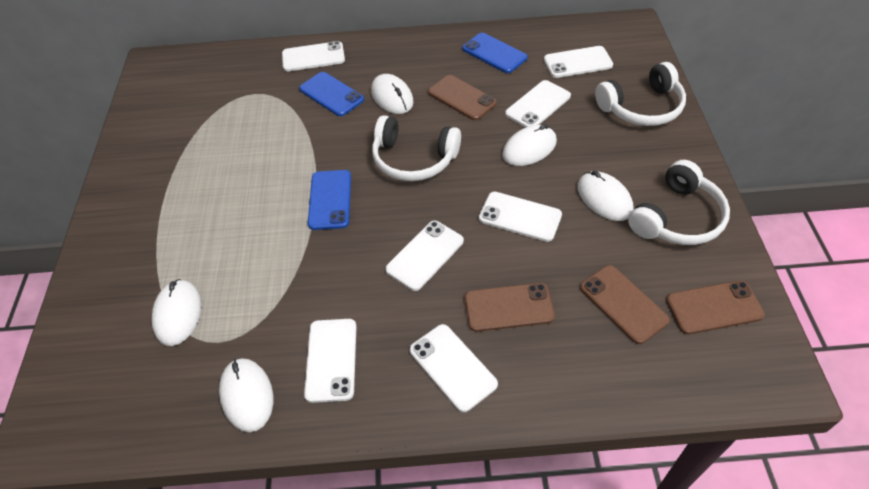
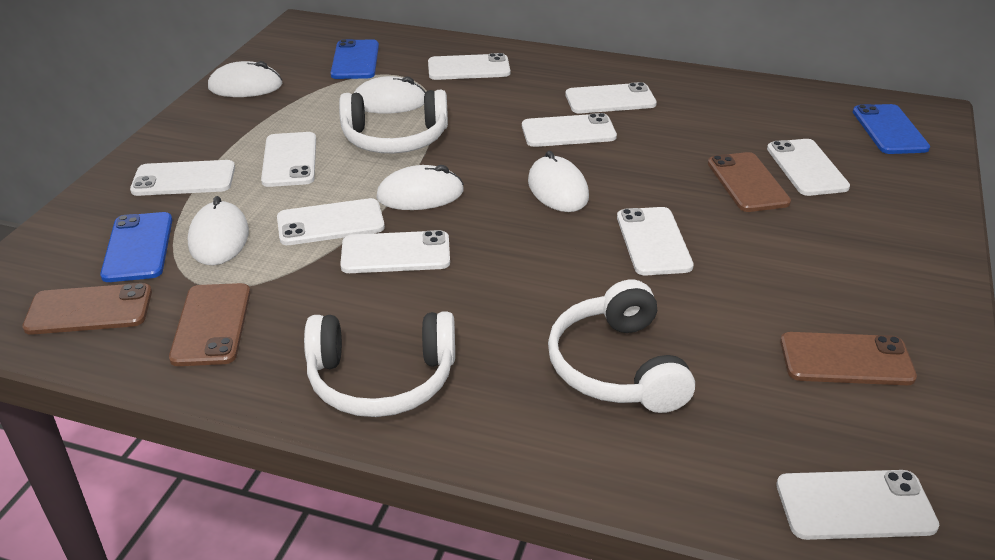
white phone: [282,41,345,71] [304,319,357,403] [385,221,464,291] [410,324,498,412] [479,192,562,242] [505,80,571,128] [544,46,613,78] = 7 -> [130,160,235,196] [261,132,316,187] [277,198,385,245] [340,230,450,273] [428,53,510,80] [522,113,617,147] [566,82,657,113] [617,207,694,275] [767,139,850,196] [776,470,939,540] = 10

